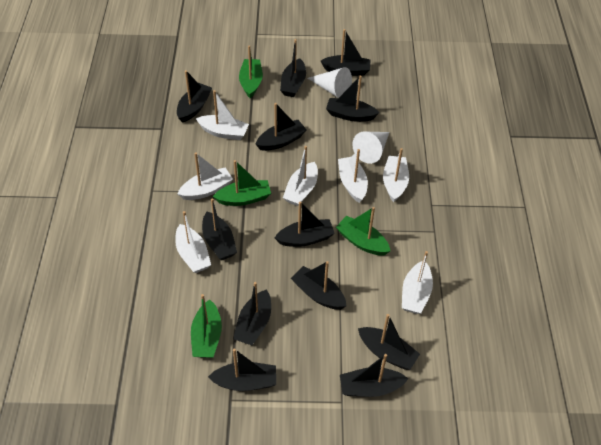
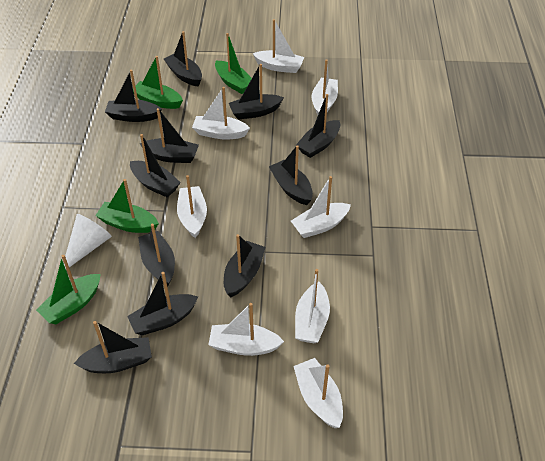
black boat: [177,70,212,123] [202,198,237,260] [208,349,276,391] [233,282,271,345] [255,103,306,151] [274,201,335,247] [280,39,306,97] [291,261,346,310] [321,29,371,76] [326,76,379,122] [340,354,409,397] [358,314,420,370] = 12 -> [74,321,152,373] [105,70,162,122] [127,272,198,335] [130,134,181,197] [138,224,175,286] [140,108,199,163] [164,31,202,87] [224,234,266,297] [229,64,284,120] [269,145,313,205] [296,94,340,158] = 11
white boat: [175,211,211,273] [177,153,233,200] [196,90,249,140] [283,146,318,206] [338,149,368,203] [383,148,409,202] [402,251,433,314] = 7 -> [177,175,207,238] [192,87,250,140] [208,303,284,356] [253,19,304,73] [291,176,351,238] [293,358,343,428] [295,269,330,343] [312,59,338,115] = 8
white cone: [307,67,352,98] [352,131,389,164] = 2 -> [64,214,112,269] = 1

